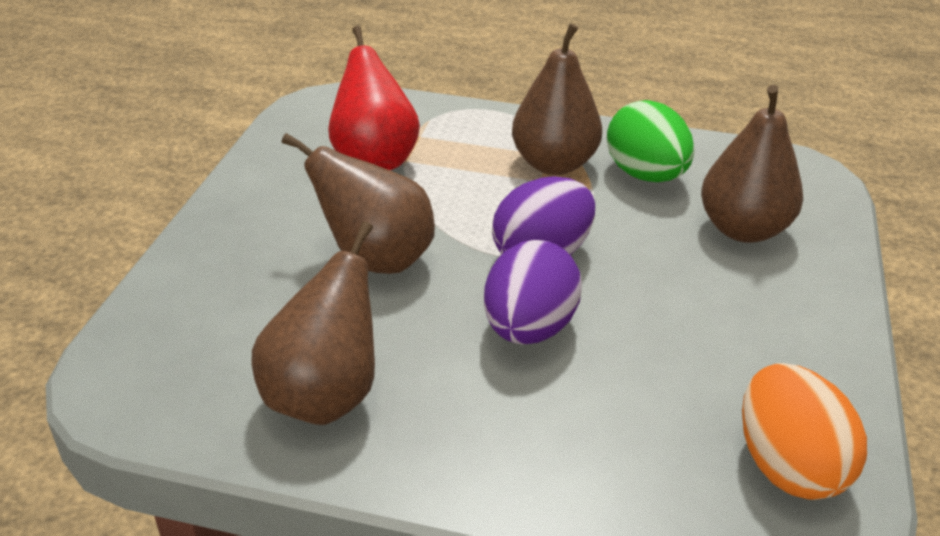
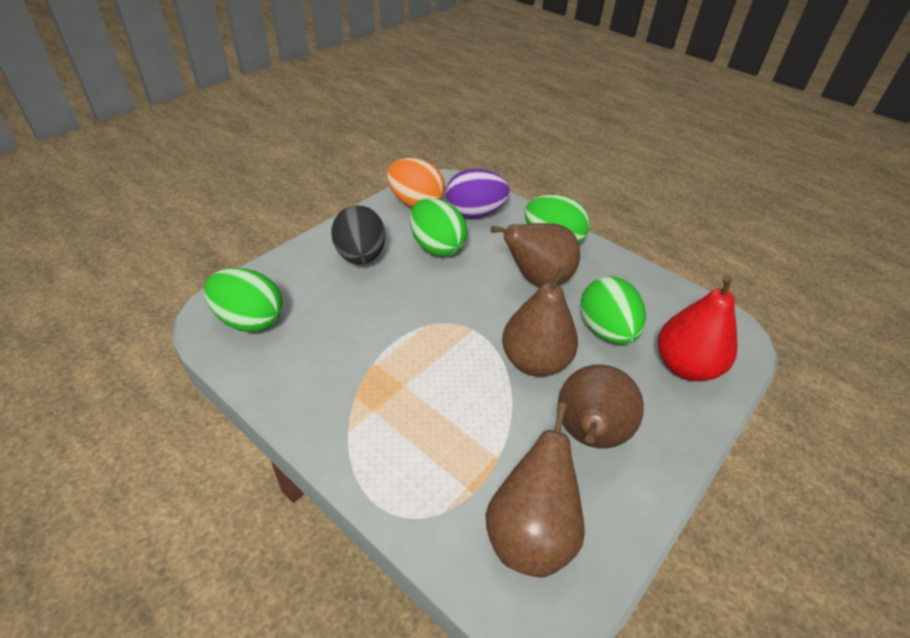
black egg: none = 0 -> [331,205,385,265] = 1
green egg: [607,100,694,182] = 1 -> [204,268,283,332] [410,198,468,257] [525,194,590,244] [580,276,646,344] = 4
purple egg: [484,240,582,345] [492,176,595,255] = 2 -> [446,169,510,218] = 1

